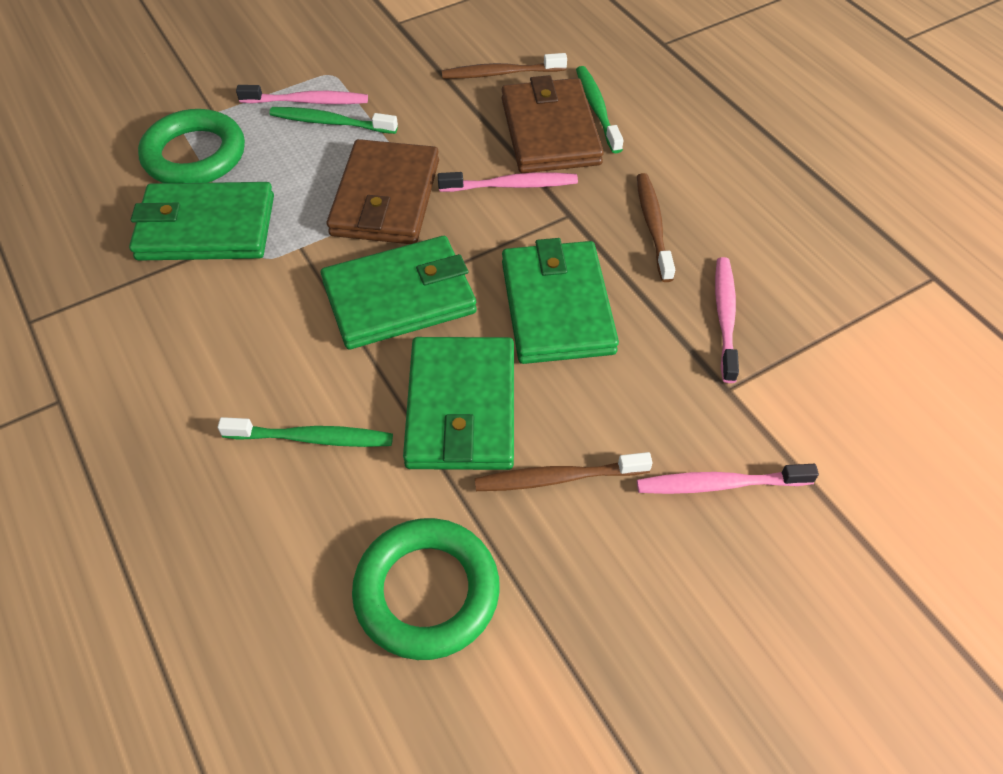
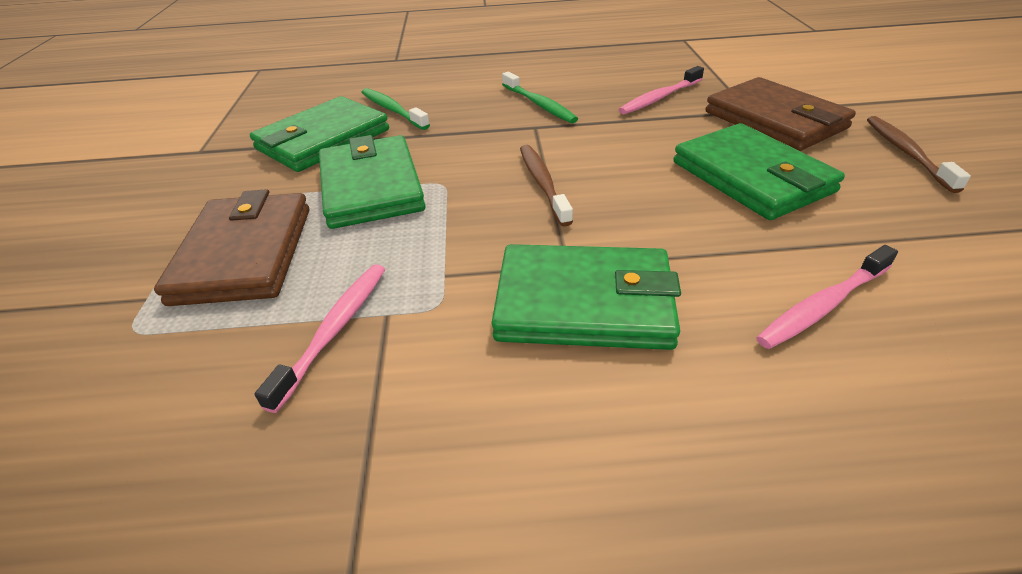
brown toothbrush: [442,53,567,79] [475,452,653,491] [637,173,675,282] = 3 -> [520,145,573,227] [867,116,971,193] = 2
green ring: [138,109,245,183] [352,518,500,660] = 2 -> none = 0
green toothbrush: [218,417,393,447] [269,107,398,134] [576,66,624,153] = 3 -> [361,88,430,130] [502,72,578,123] = 2
pink toothbrush: [236,85,368,104] [438,172,578,192] [637,464,819,494] [715,257,739,383] = 4 -> [255,264,385,413] [619,66,704,114] [756,245,898,349] = 3

